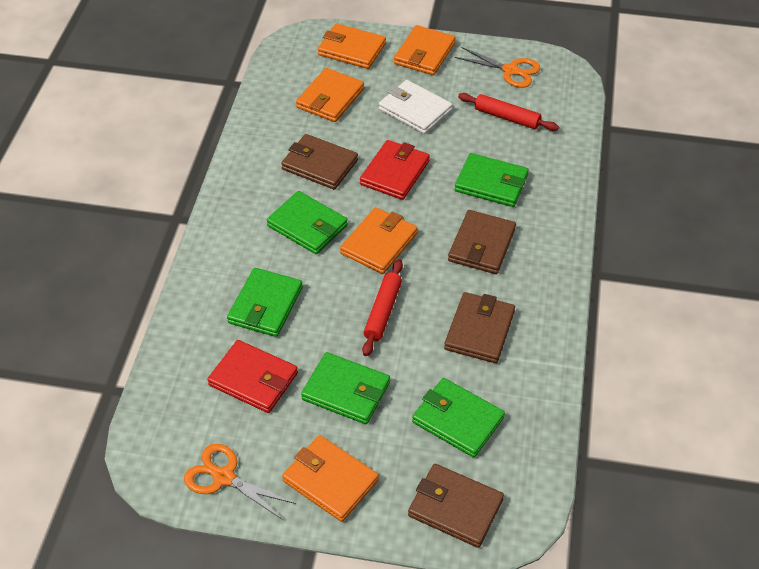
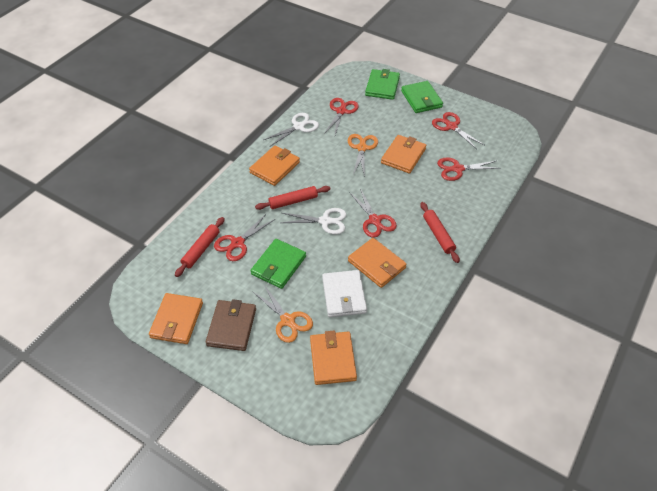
brown wallet: [281,134,358,190] [408,464,504,548] [444,292,515,363] [448,210,516,274] = 4 -> [206,299,256,351] = 1
green wallet: [227,268,303,337] [267,191,348,254] [301,352,390,424] [412,378,505,458] [455,153,529,207] = 5 -> [250,239,306,289] [365,69,400,100] [401,81,443,113] = 3
red rolling pin: [362,259,403,356] [458,93,559,131] = 2 -> [175,217,225,277] [255,186,331,210] [420,202,460,263] = 3
red scissors: none = 0 -> [214,214,275,261] [324,98,359,135] [349,188,397,238] [432,112,484,149] [437,157,501,181] = 5
red wallet: [207,340,298,413] [360,140,430,200] = 2 -> none = 0
white scissors: none = 0 -> [263,113,319,146] [281,208,346,234] = 2

